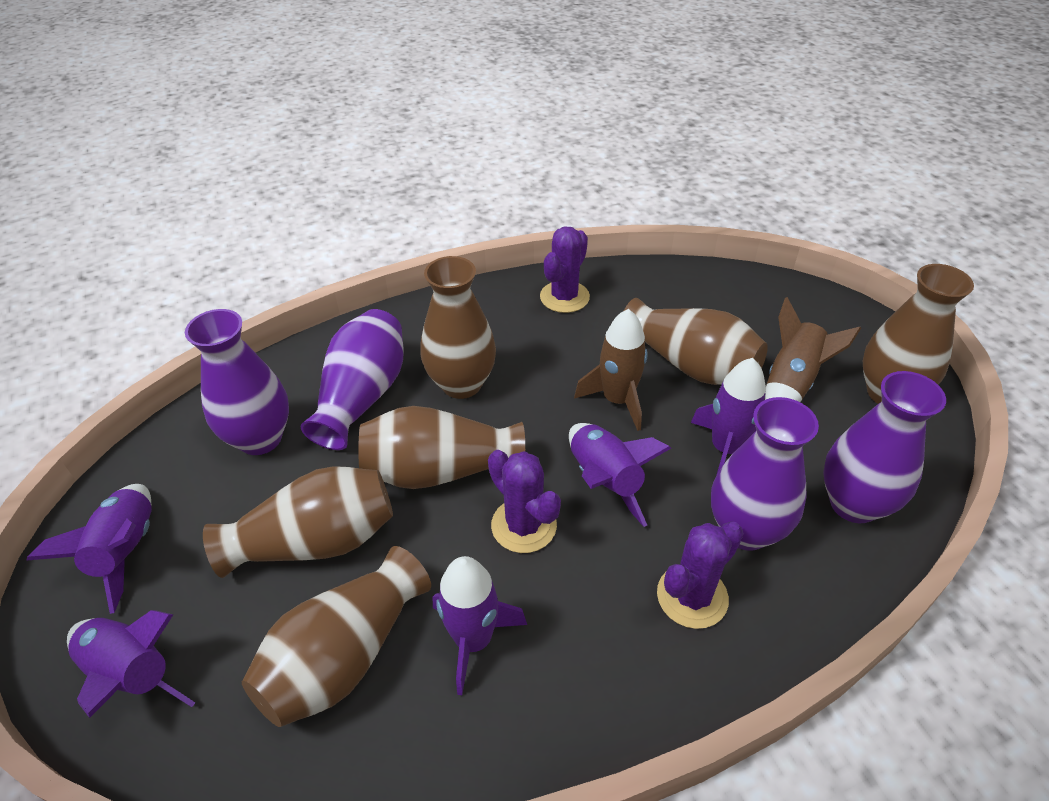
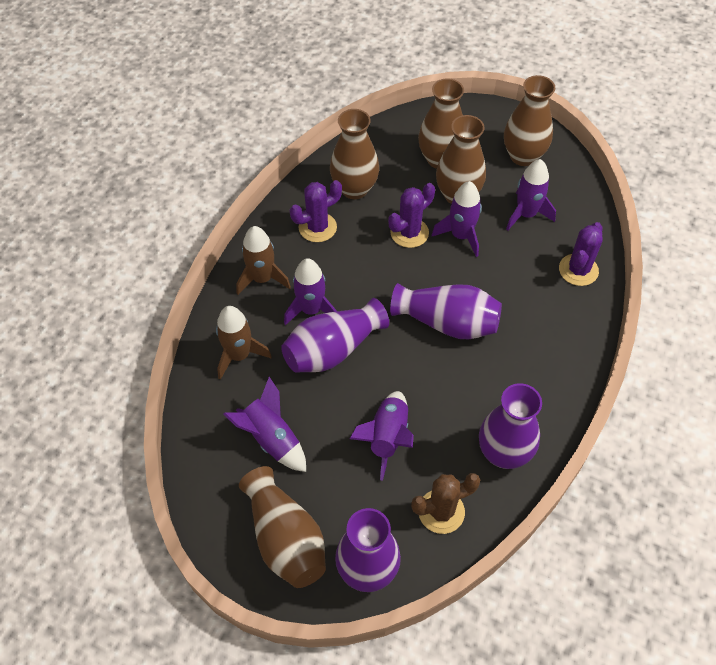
brown cactus: none = 0 -> [411,473,480,534] = 1
brown vase: [203,466,393,578] [242,546,431,727] [358,406,525,489] [420,256,496,399] [624,298,768,385] [863,264,974,404] = 6 -> [239,466,326,588] [330,109,379,199] [418,78,464,169] [436,115,486,204] [504,75,555,166] = 5

